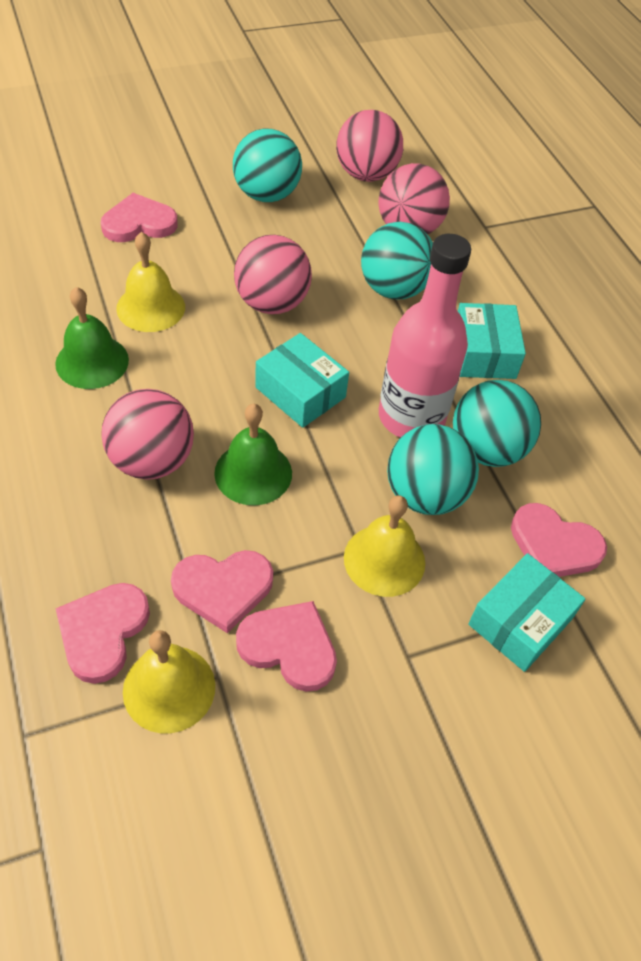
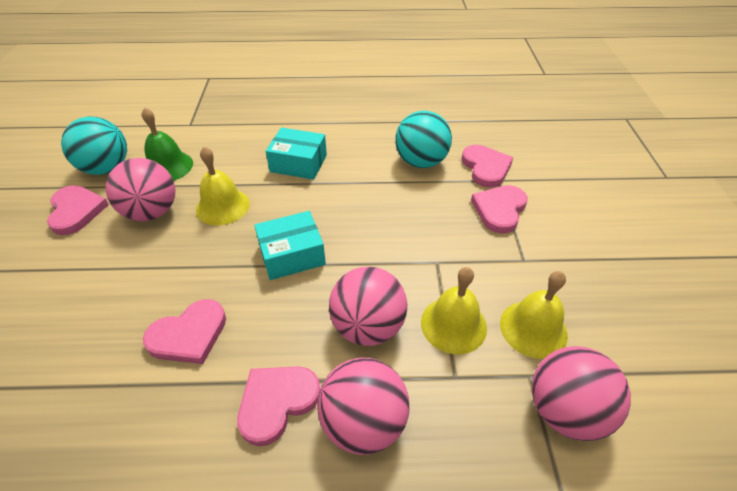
green bell: [55,287,129,389] [214,404,292,506] = 2 -> [141,107,193,181] = 1
pink bottle: [379,234,471,438] = 1 -> none = 0
turquoise ball: [233,128,302,202] [361,222,433,299] [387,424,479,515] [453,380,541,467] = 4 -> [61,117,127,175] [395,111,452,168] = 2
turquoise box: [256,333,349,428] [458,303,526,379] [468,553,586,672] = 3 -> [254,211,326,280] [266,128,327,180] = 2

